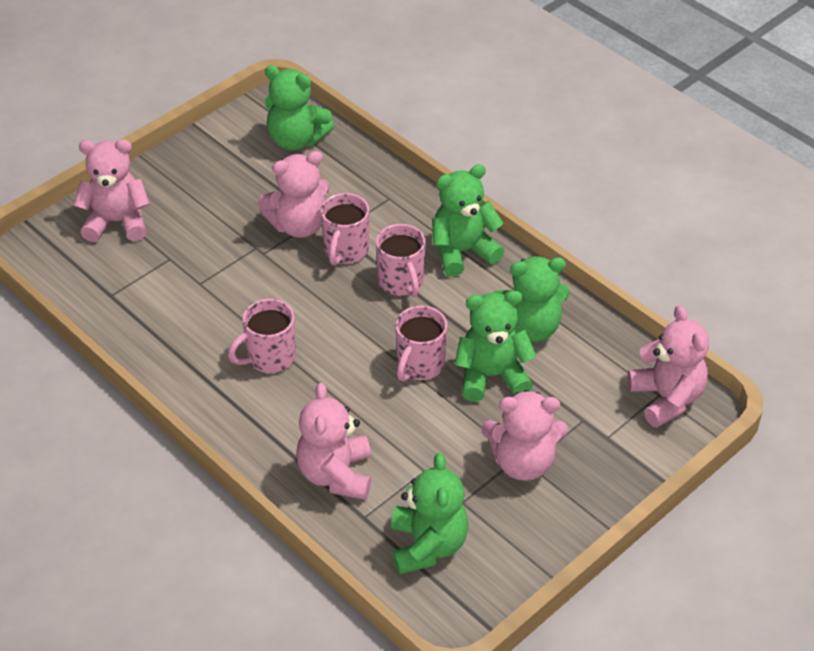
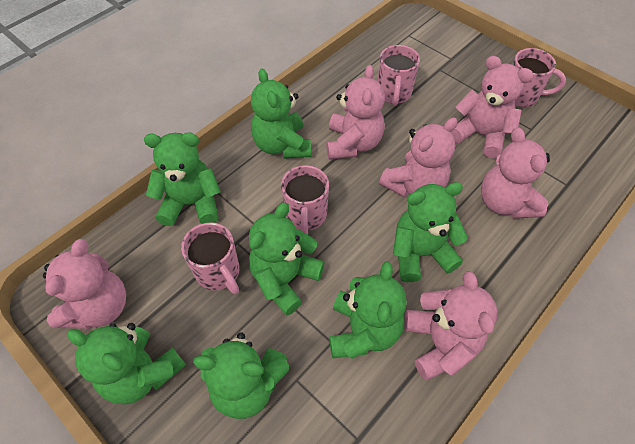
green teddy bear: [265,65,334,150] [391,453,468,575] [432,164,504,277] [455,291,537,402] [493,256,570,342] = 5 -> [67,323,186,405] [144,132,221,226] [193,332,289,419] [249,203,325,315] [251,68,311,159] [329,261,407,359] [393,182,468,282] = 7
pink teddy bear: [73,139,150,242] [258,151,330,238] [296,383,371,500] [482,390,568,481] [627,305,709,428] = 5 -> [43,239,126,329] [326,65,385,160] [379,117,457,197] [405,271,498,381] [451,56,534,158] [481,127,550,219] = 6

